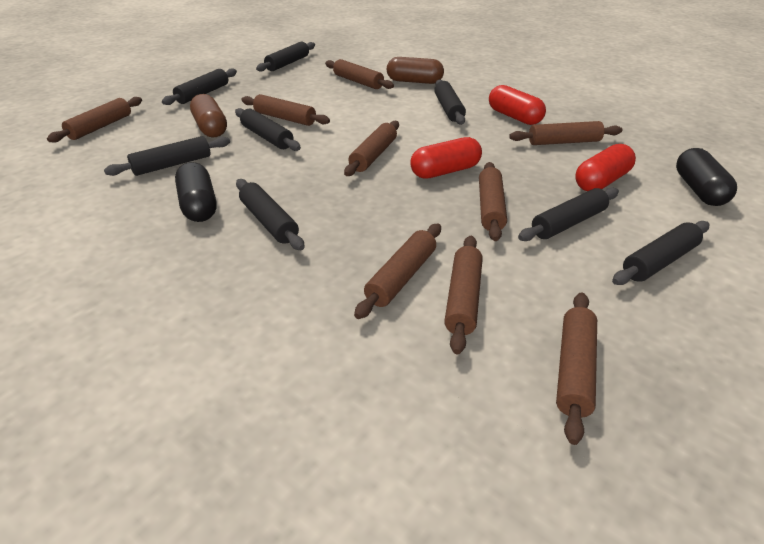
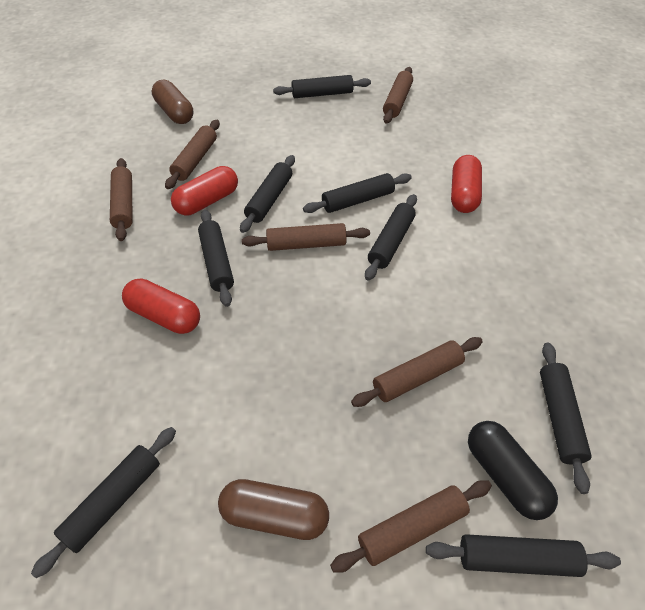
black capsule: [175,162,217,222] [676,148,737,206] = 2 -> [468,421,558,520] = 1
brown rolling pin: [47,97,142,142] [241,94,330,126] [325,59,394,89] [344,121,399,176] [354,223,441,319] [444,236,483,354] [479,162,507,241] [509,121,622,145] [556,292,597,445] = 9 -> [110,158,133,241] [165,120,220,189] [242,223,370,251] [330,480,492,573] [351,337,483,407] [383,67,413,124] = 6

